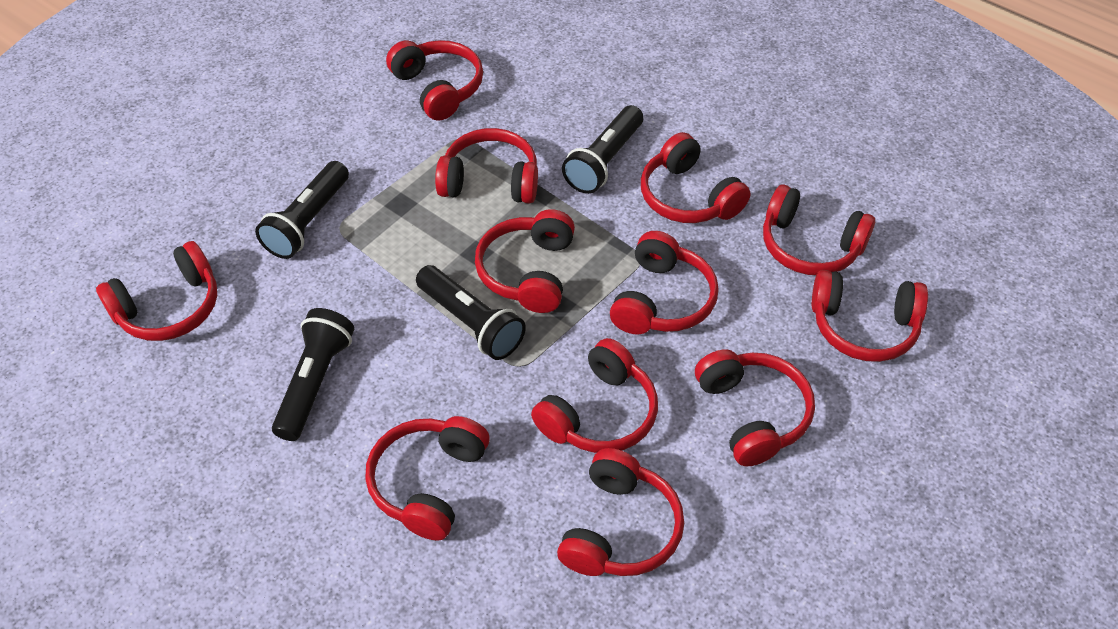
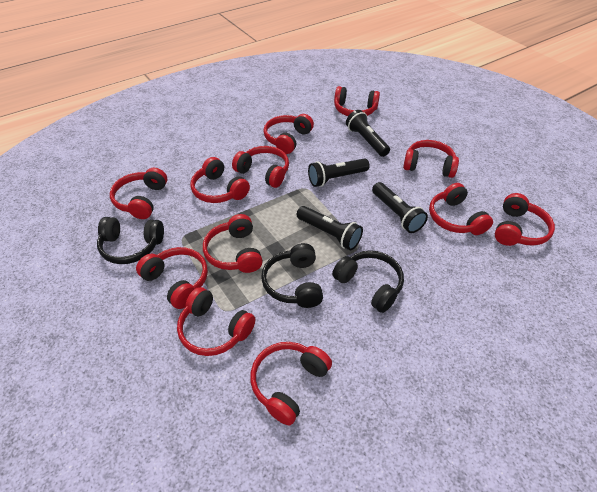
black headphones: none = 0 -> [97,217,164,264] [261,243,323,308] [332,250,404,313] = 3

